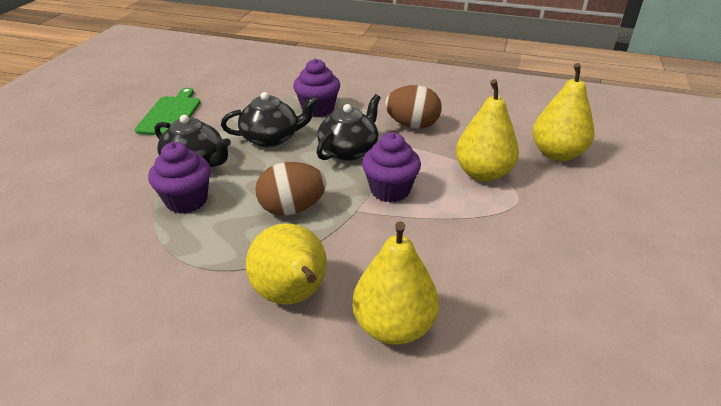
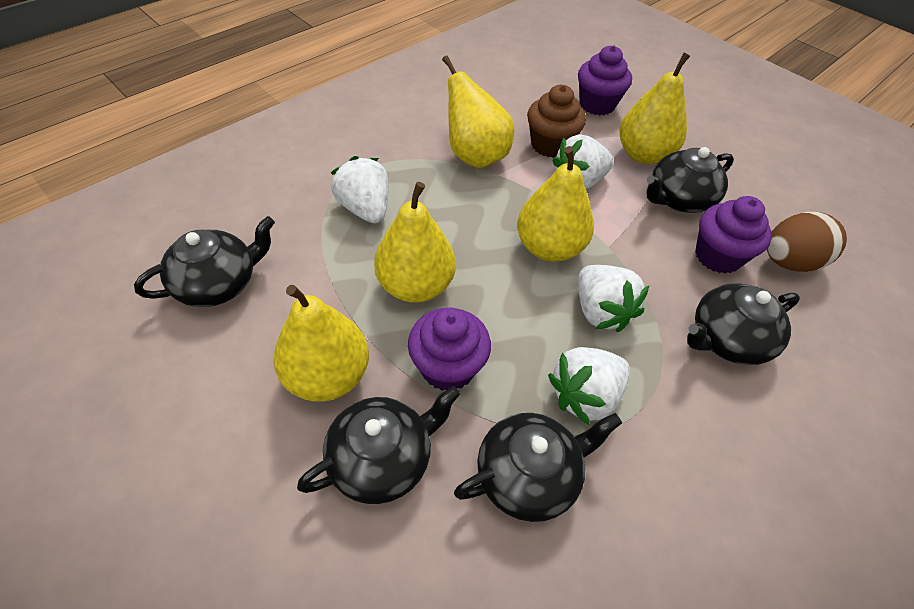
black teapot: [155,115,231,167] [221,92,318,147] [316,94,380,161] = 3 -> [134,216,275,307] [297,386,460,504] [454,413,622,522] [647,147,734,213] [687,283,800,365] = 5
brown cupcake: none = 0 -> [527,85,586,158] = 1
brown egg: [255,162,326,216] [385,85,442,129] = 2 -> [767,212,847,272] = 1
green cutting board: [135,88,201,135] = 1 -> none = 0
white strawberry: none = 0 -> [331,156,388,224] [548,347,630,425] [552,135,614,189] [578,265,650,332] = 4
yellow pear: [246,223,327,305] [352,221,439,345] [456,79,519,182] [532,63,595,161] = 4 -> [273,285,369,402] [374,182,456,303] [442,56,514,168] [517,146,594,262] [620,52,690,164] = 5

